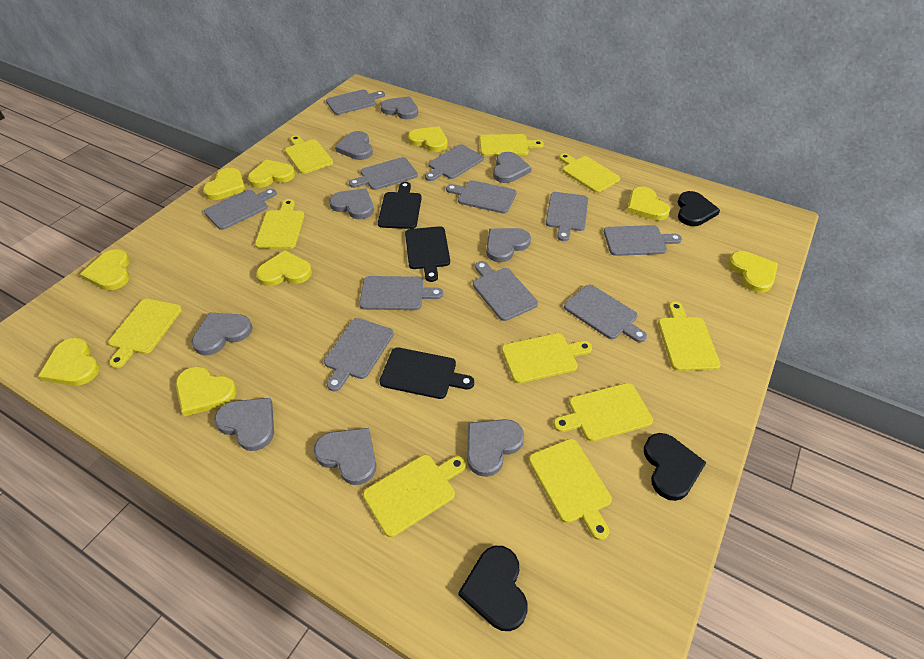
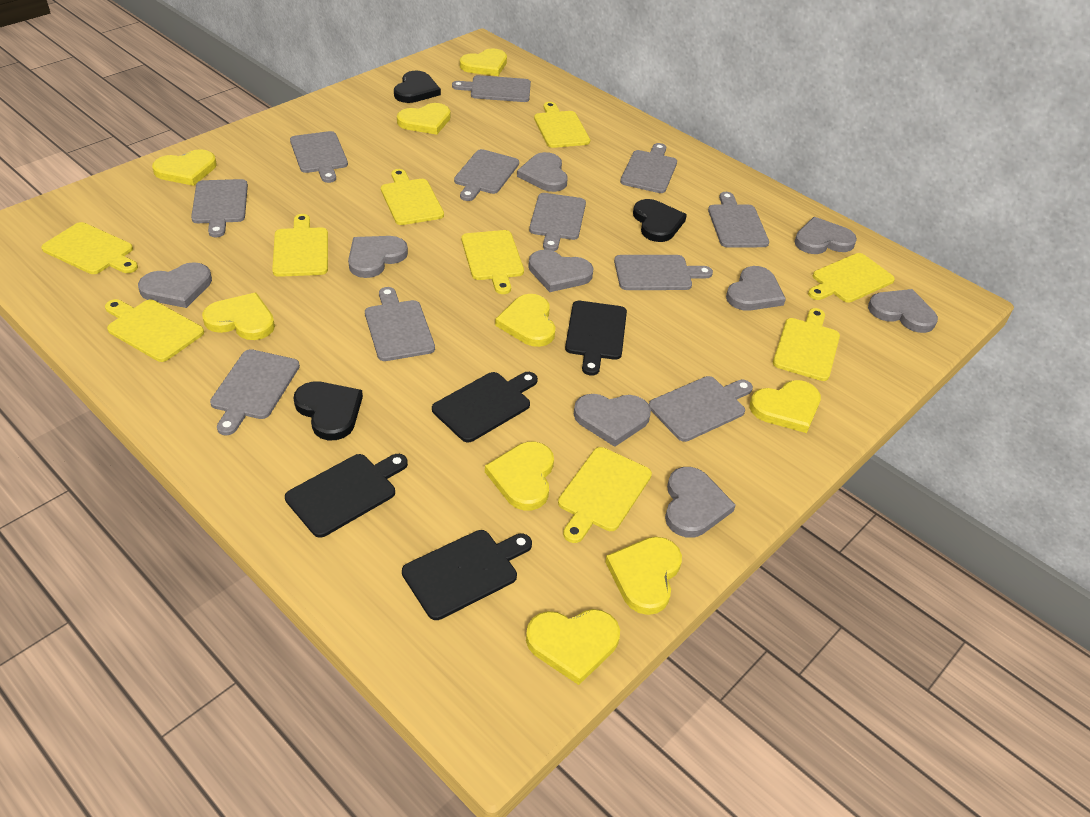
black cutting board: [378,182,422,229] [380,347,474,399] [405,226,450,282] = 3 -> [285,454,408,538] [402,530,532,620] [432,372,538,442] [565,301,627,375] = 4
yellow cutting board: [108,299,182,368] [255,199,305,249] [285,135,333,174] [363,455,466,537] [480,134,544,156] [502,333,592,384] [529,439,612,540] [553,383,653,442] [559,153,620,193] [658,301,720,371] = 10 -> [41,222,138,274] [105,299,204,362] [272,214,328,277] [381,169,444,225] [462,230,524,294] [534,102,590,148] [558,447,652,543] [773,308,840,381] [808,253,895,303] = 9

